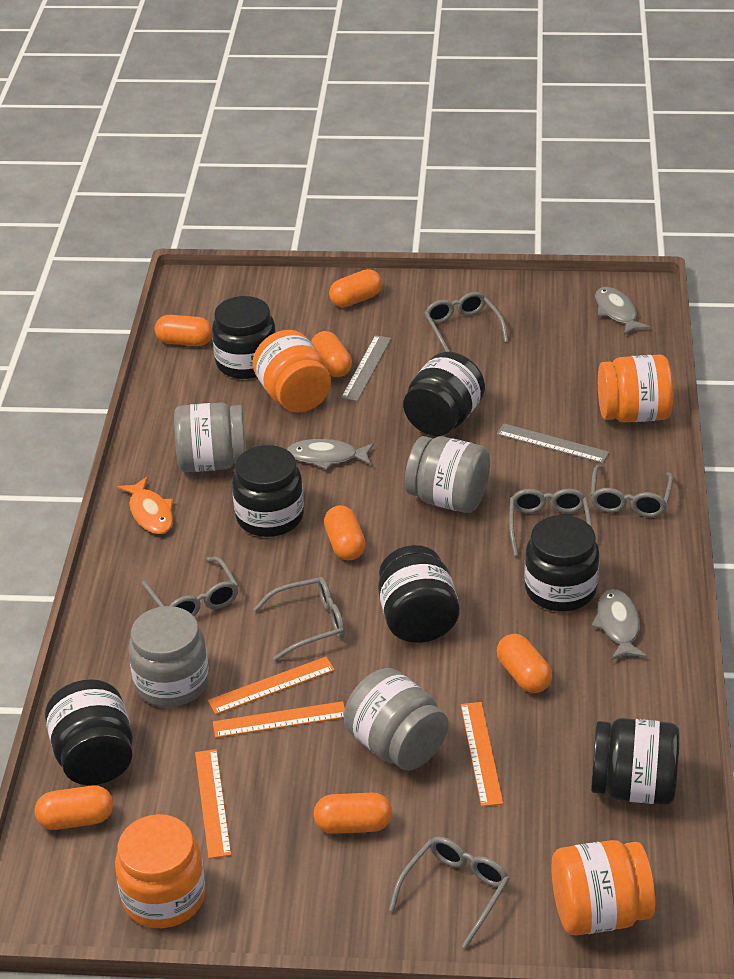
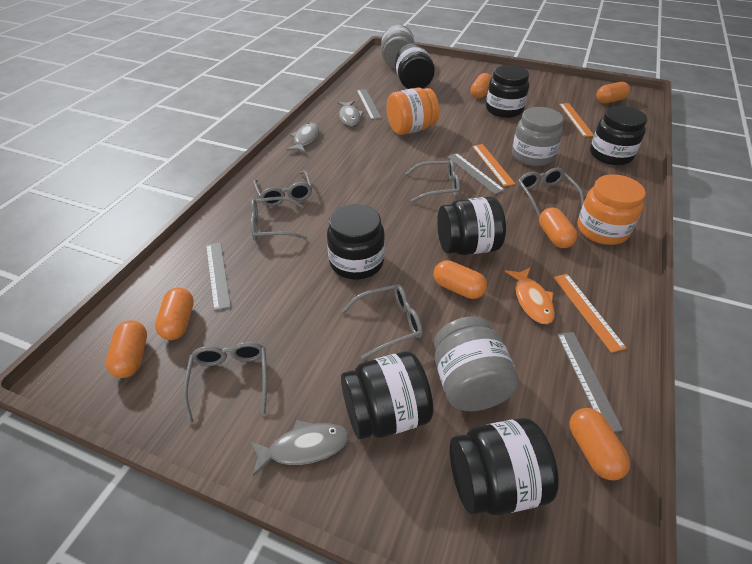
grey jar: [128,606,209,707] [174,403,246,472] [344,668,448,771] [405,436,490,513] = 4 -> [381,25,415,69] [434,317,519,411] [512,107,563,166] = 3
grey ruler: [341,335,391,401] [497,424,609,463] = 2 -> [206,242,231,311] [357,89,381,120] [447,153,505,194] [557,332,623,432] = 4
orange jar: [115,814,205,928] [253,330,331,413] [552,840,655,936] [598,354,673,422] = 4 -> [387,87,439,135] [577,174,646,245] = 2
orange ruler: [195,749,231,859] [208,657,335,714] [213,701,345,738] [461,702,503,807] = 4 -> [472,144,515,186] [553,274,627,353] [559,103,594,137] = 3

